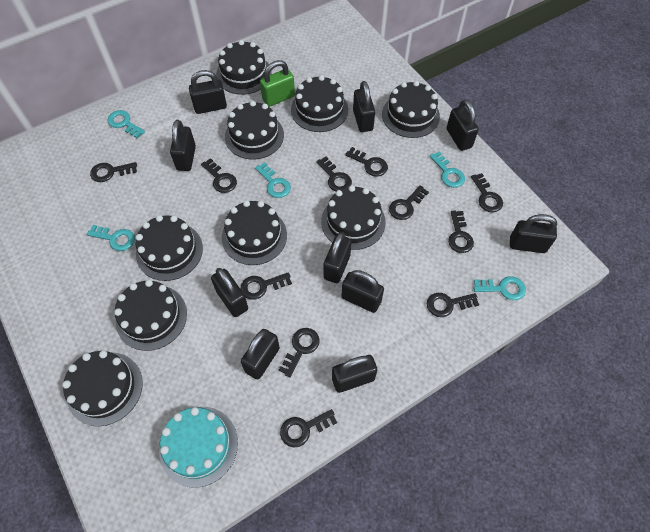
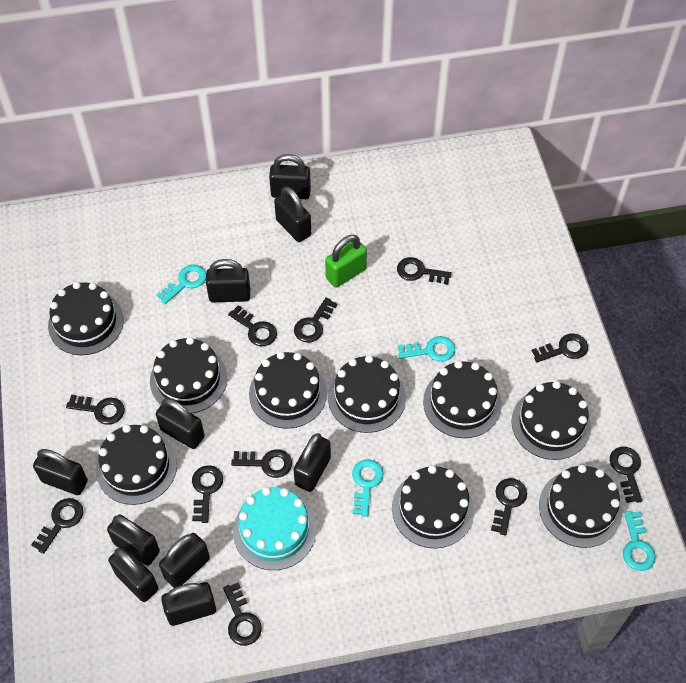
turquoise key: [87,225,135,251] [108,110,145,138] [255,162,291,198] [430,151,465,188] [474,276,526,300] = 5 -> [156,264,206,304] [352,459,383,517] [398,336,455,362] [623,511,656,571] = 4

